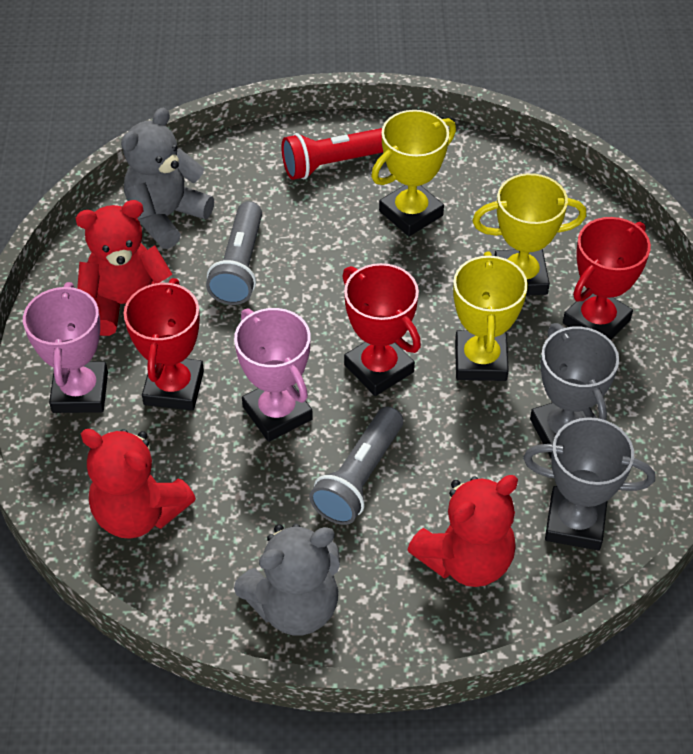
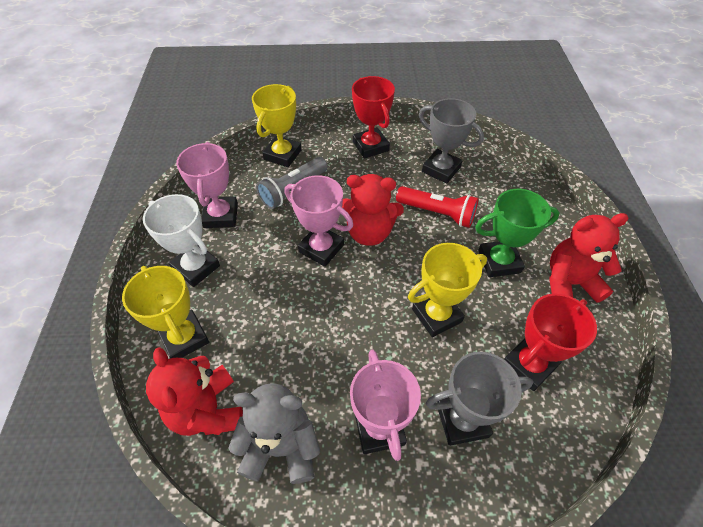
green trophy: none = 0 -> [475,189,560,277] = 1
grey flashlight: [206,201,262,305] [309,407,403,525] = 2 -> [256,157,327,209] = 1
grey teddy bear: [121,107,214,249] [234,524,340,636] = 2 -> [228,383,320,484] = 1
pink trophy: [23,282,108,413] [234,308,313,442] = 2 -> [176,142,238,228] [285,175,353,267] [350,349,421,461] = 3
red trophy: [124,278,204,411] [342,263,421,396] [563,217,651,340] = 3 -> [352,76,395,159] [504,293,597,391] = 2
white trophy: none = 0 -> [143,194,220,287] = 1

